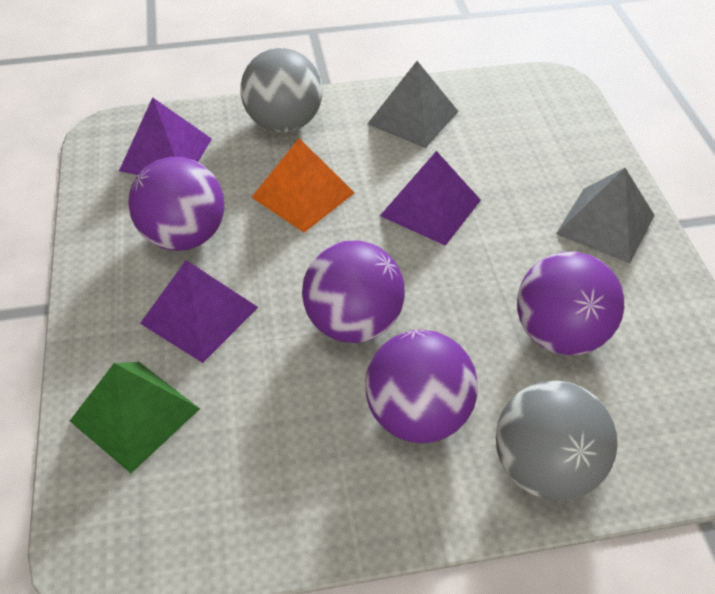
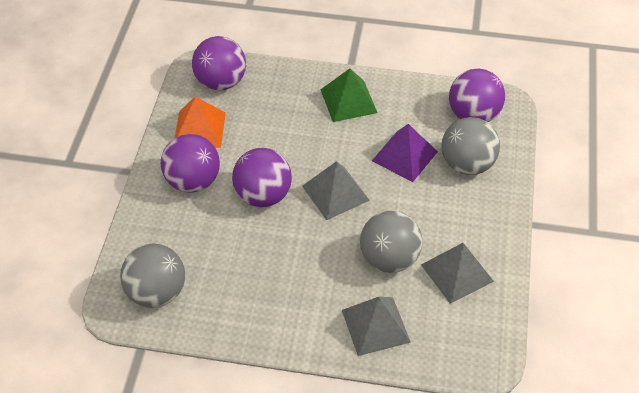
grey ball: [240,48,322,132] [496,381,618,501] = 2 -> [120,243,185,308] [360,210,422,273] [442,117,500,175] = 3
grey pyramid: [368,61,459,148] [556,168,655,263] = 2 -> [302,161,370,220] [342,297,411,356] [421,243,494,303] = 3
purple pyramid: [119,97,212,175] [140,260,258,363] [380,151,481,246] = 3 -> [372,124,438,182] = 1

